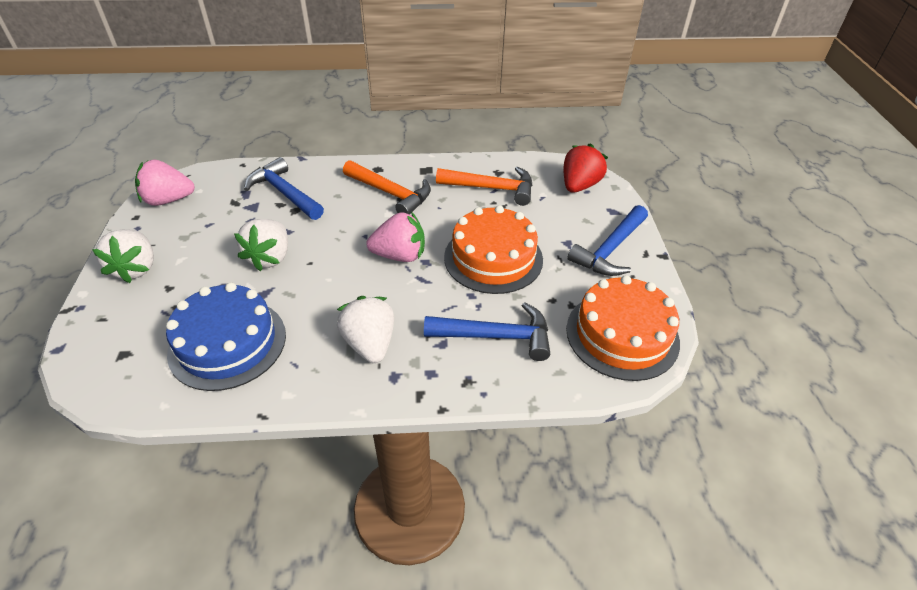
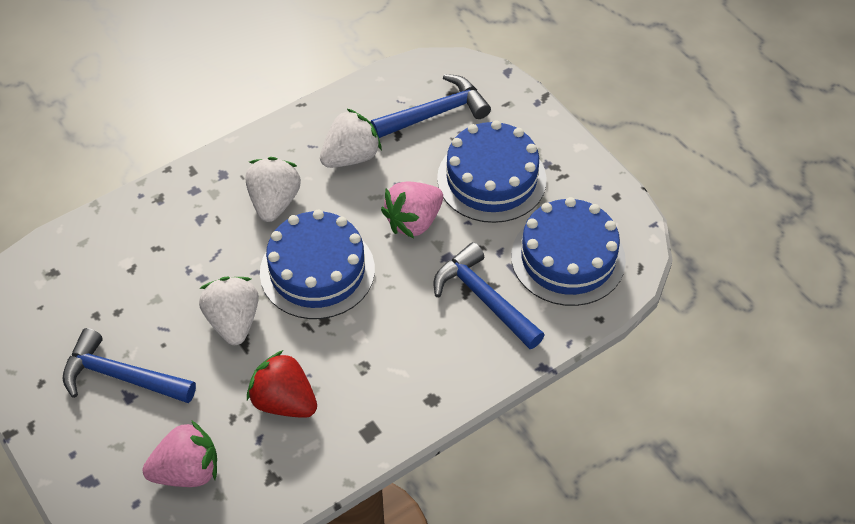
blue cake: [166,283,286,391] = 1 -> [260,210,375,319] [437,120,547,223] [511,197,626,306] = 3
orange cake: [444,205,543,294] [566,275,680,381] = 2 -> none = 0
orange hammer: [343,160,431,215] [436,166,532,206] = 2 -> none = 0

